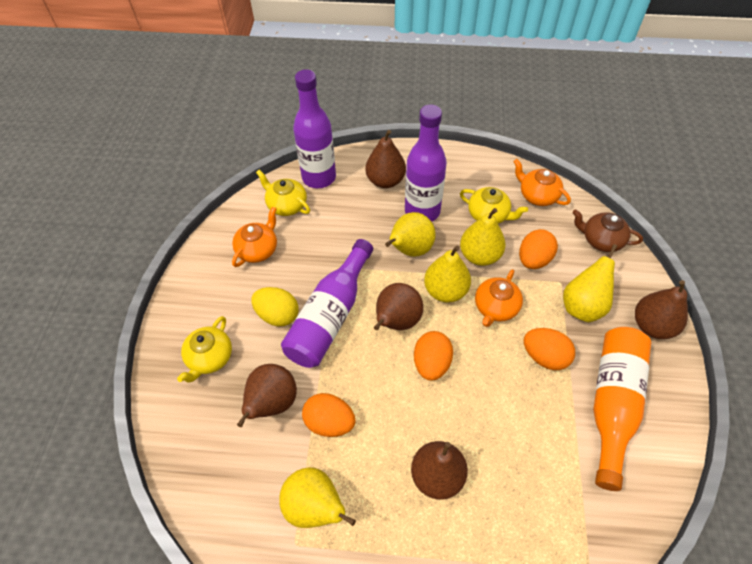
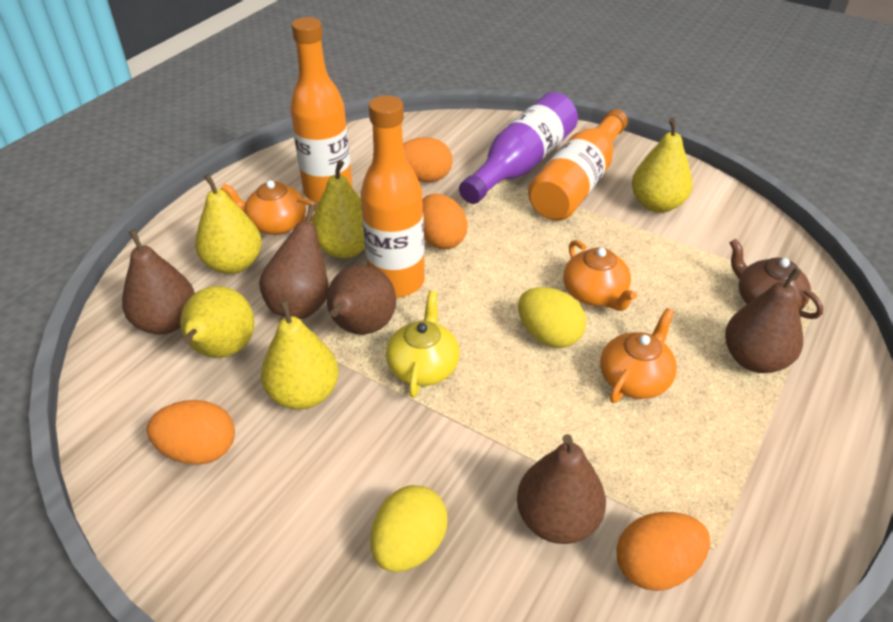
orange bottle: [593,327,651,491] = 1 -> [290,17,353,203] [360,95,425,297] [528,109,628,221] = 3
purple bottle: [281,239,373,368] [293,69,336,188] [405,105,447,222] = 3 -> [459,92,578,204] = 1
yellow egg: [251,287,299,326] = 1 -> [370,485,448,572] [518,287,586,348] = 2
yellow teapot: [177,316,232,383] [256,170,310,216] [460,187,528,224] = 3 -> [386,291,460,398] = 1

